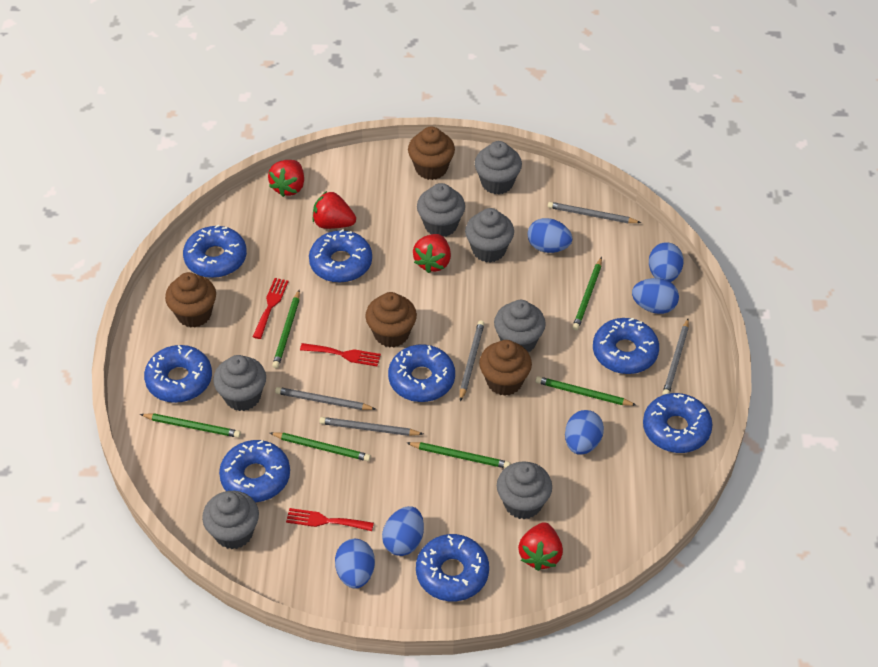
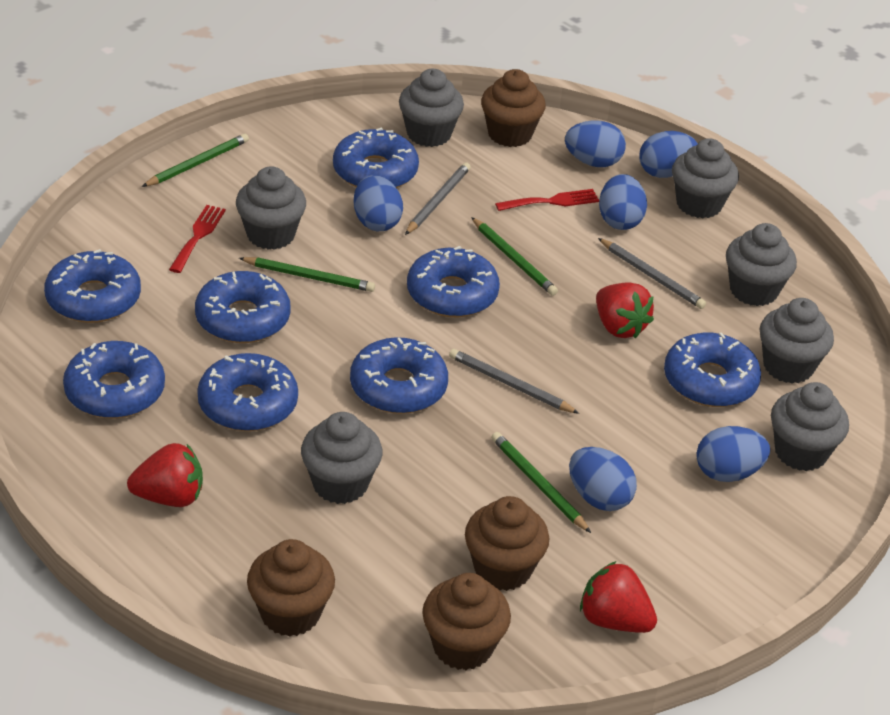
green pencil: [140,413,241,438] [270,432,371,461] [272,290,300,368] [407,442,510,468] [536,376,636,406] [572,257,602,331] = 6 -> [142,133,249,187] [239,257,375,292] [471,217,558,296] [491,432,591,533] = 4
grey pencil: [275,387,375,410] [319,417,423,436] [460,320,485,401] [548,202,641,223] [662,319,689,395] = 5 -> [405,162,471,235] [449,349,580,414] [598,238,706,309] = 3
red fork: [253,278,289,339] [286,508,374,531] [300,343,381,366] = 3 -> [169,205,226,273] [495,189,599,211] = 2
red strawberry: [268,160,304,197] [313,191,356,229] [413,234,451,273] [518,522,563,571] = 4 -> [127,443,203,507] [580,561,657,633] [596,282,654,339] = 3

